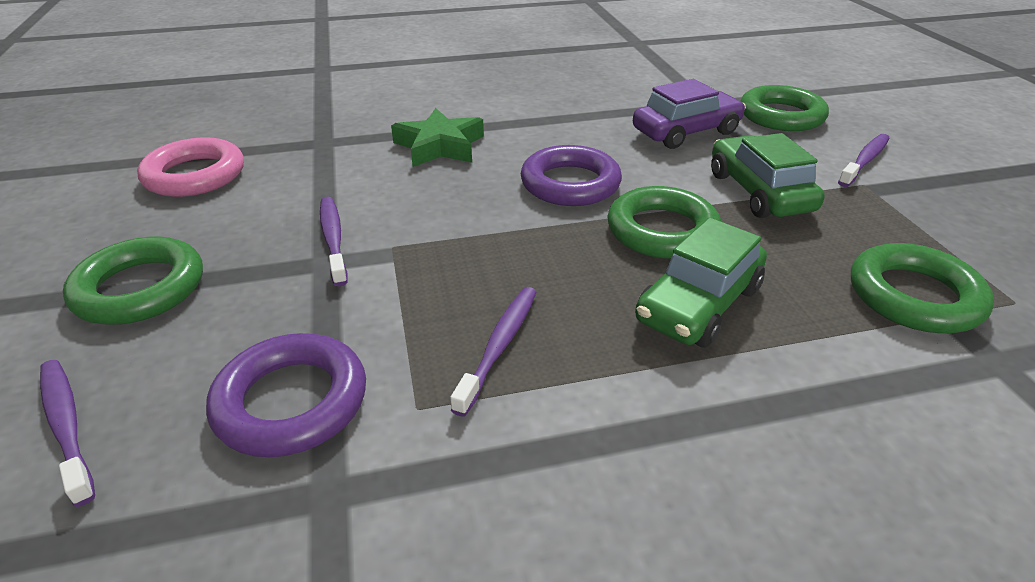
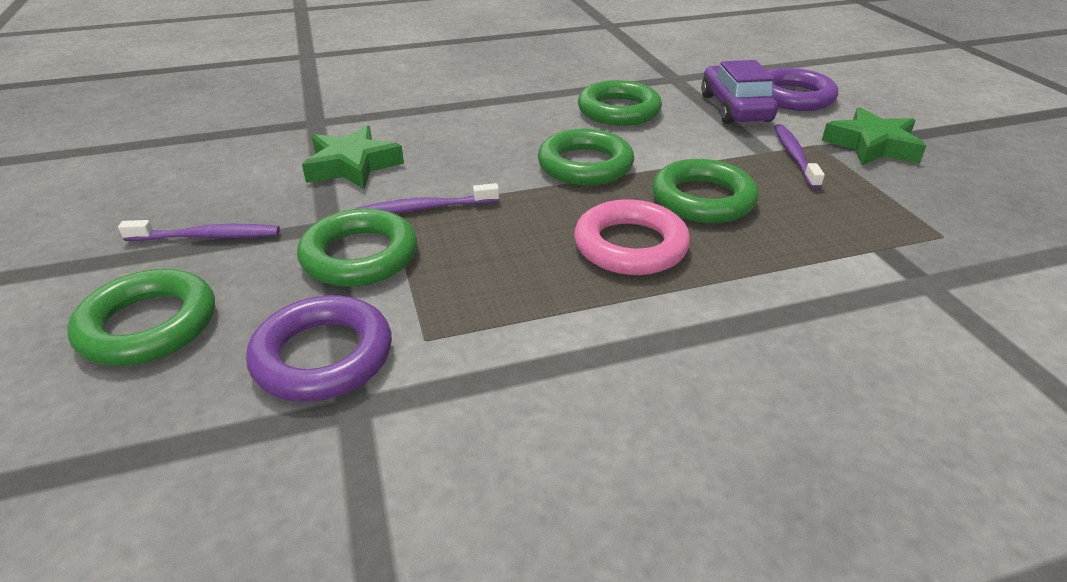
green car: [635,217,767,348] [711,133,825,218] = 2 -> none = 0
green ring: [63,236,203,325] [607,186,721,259] [741,85,829,131] [851,243,994,333] = 4 -> [67,269,215,366] [297,208,417,287] [538,129,634,185] [578,80,662,126] [652,159,758,223] = 5
green star: [391,108,484,167] = 1 -> [302,125,404,189] [822,107,926,165] = 2
purple toothbrush: [40,360,95,507] [320,197,348,286] [450,287,536,416] [838,134,889,187] = 4 -> [118,220,280,241] [356,183,499,214] [774,124,825,189] = 3

